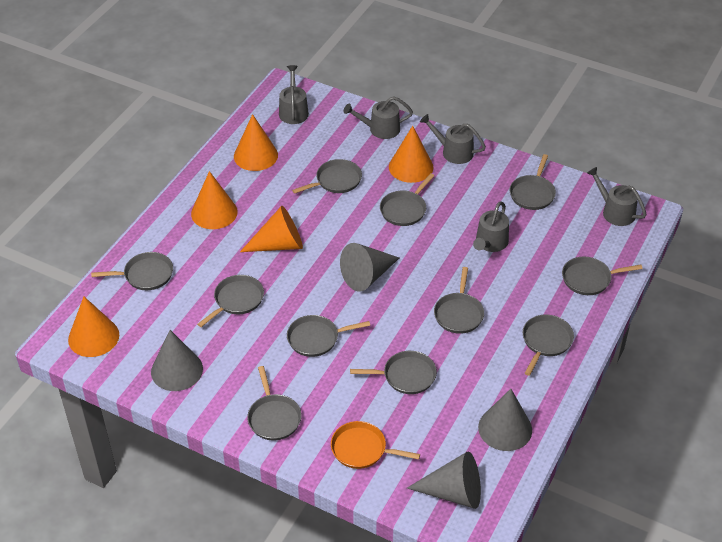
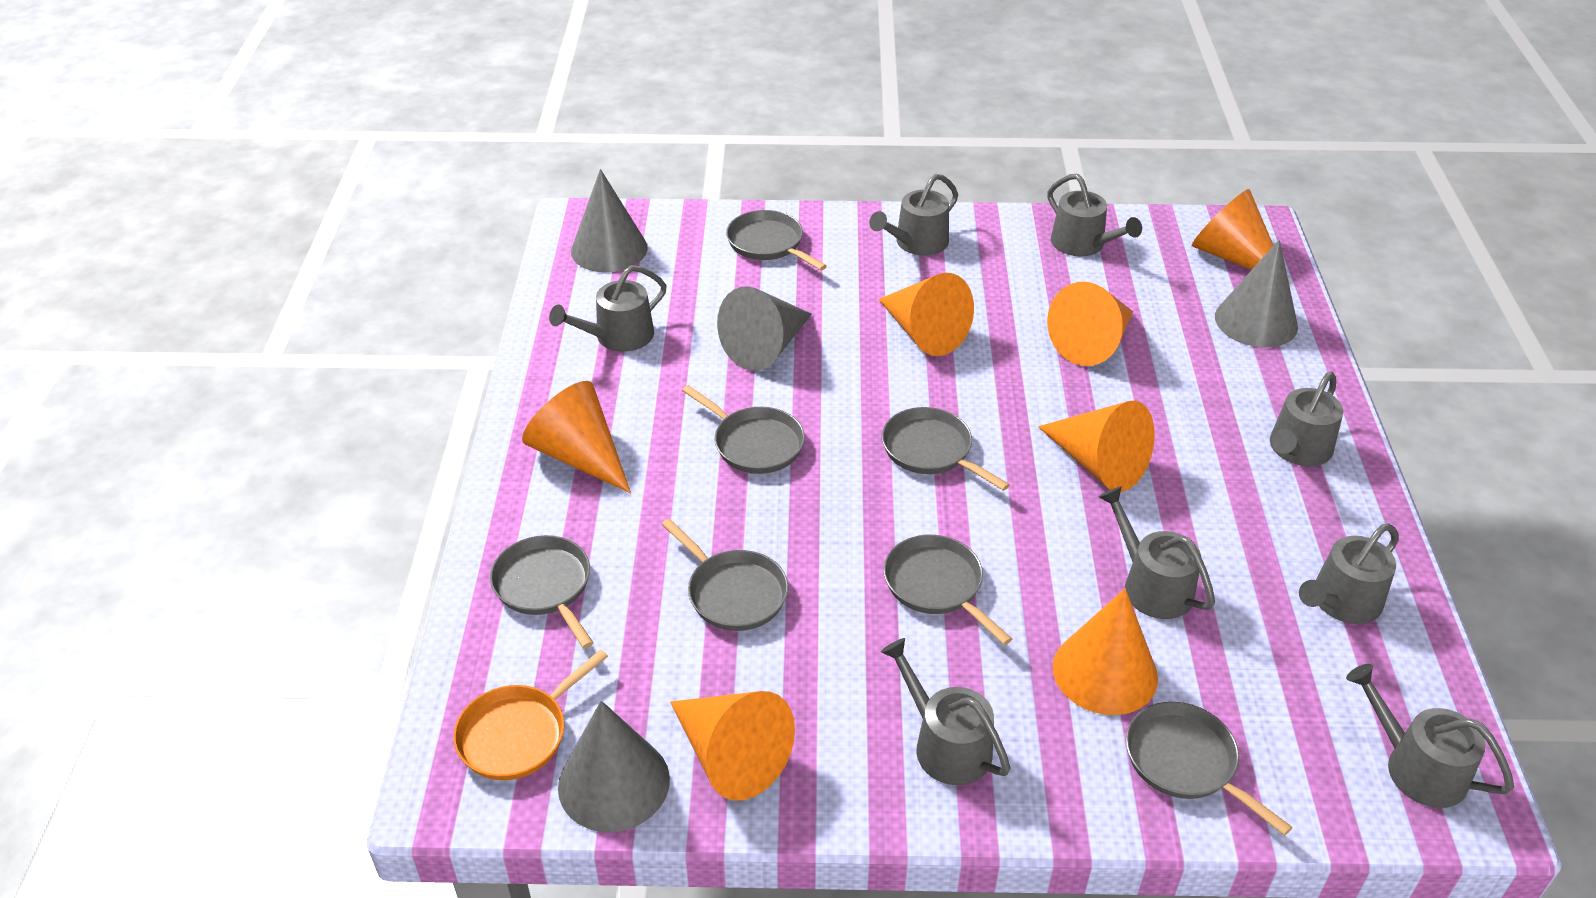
grey pan: [91,252,173,290] [197,275,264,327] [247,366,302,440] [287,315,370,357] [292,159,362,194] [350,351,437,394] [380,173,434,226] [434,267,484,334] [510,154,556,210] [523,315,574,376] [562,257,643,295] = 11 -> [490,535,593,649] [661,519,788,631] [682,385,805,474] [726,210,827,270] [882,407,1010,491] [884,535,1012,645] [1126,702,1293,836] = 7
grey watering can: [279,65,309,124] [343,96,413,139] [420,114,486,164] [473,201,509,252] [587,167,647,226] = 5 -> [549,265,667,352] [869,174,958,255] [881,638,1011,785] [1047,174,1142,256] [1098,486,1215,619] [1270,372,1343,466] [1299,523,1399,624] [1346,664,1514,808] = 8
orange cone: [68,297,119,357] [191,171,238,229] [234,114,278,171] [240,206,303,252] [389,126,433,183] = 5 -> [522,381,631,493] [670,691,795,800] [878,273,974,356] [1038,401,1155,492] [1047,282,1133,366] [1053,588,1158,715] [1192,189,1290,285] = 7

